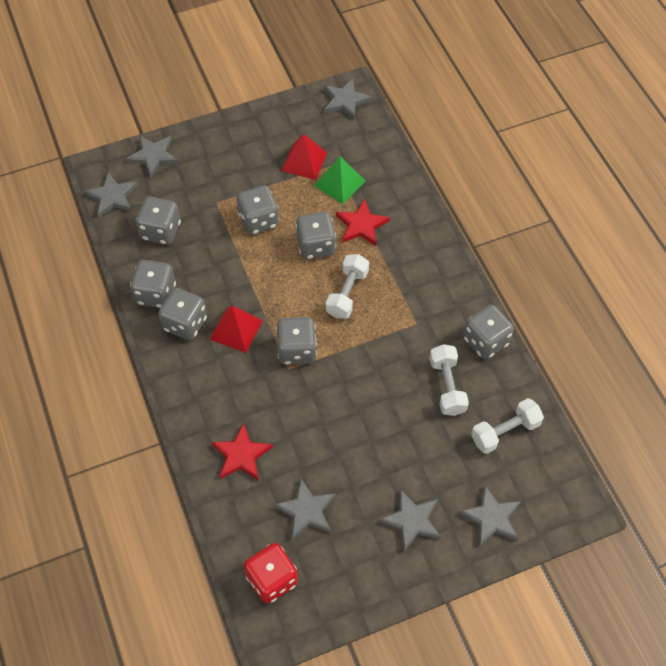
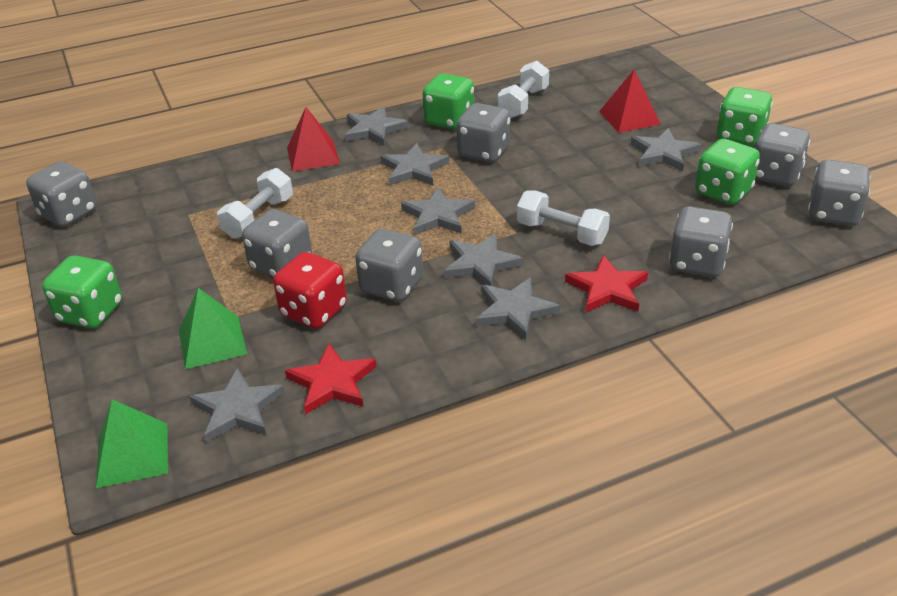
green dice: none = 0 -> [42,255,122,328] [423,73,474,129] [695,139,760,205] [717,87,773,146] = 4
green pyramid: [314,156,366,204] = 1 -> [96,399,168,488] [179,288,247,369] = 2
grey star: [84,172,138,217] [126,135,179,178] [274,479,336,540] [324,79,372,120] [379,489,441,551] [458,485,521,547] = 6 -> [189,368,285,443] [345,106,408,146] [380,143,449,185] [401,187,475,235] [444,233,523,286] [476,277,560,340] [631,128,701,171] = 7

